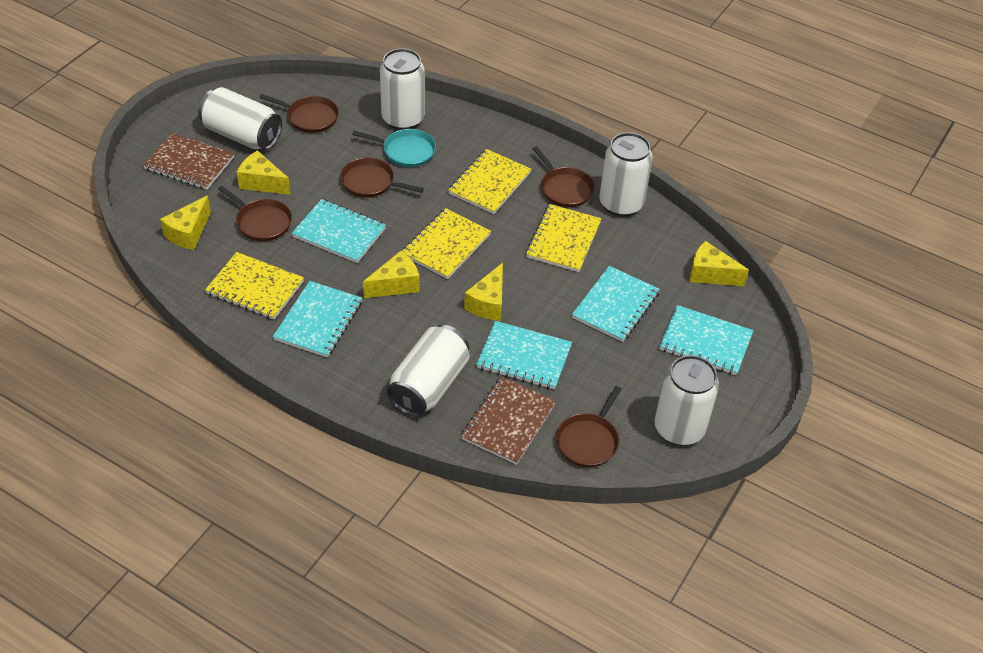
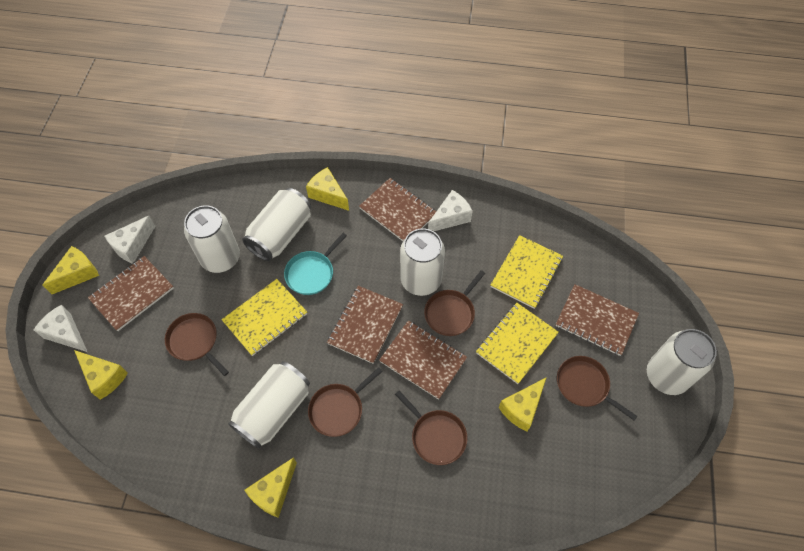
brown notebook: [143,133,234,190] [461,377,556,465] = 2 -> [88,256,174,331] [327,286,403,364] [359,178,436,241] [379,321,467,400] [556,284,639,356] = 5
turquoise notebook: [273,281,362,358] [292,199,386,263] [476,321,572,389] [572,266,660,342] [659,305,754,375] = 5 -> none = 0
white cheese: none = 0 -> [34,305,87,352] [105,216,156,264] [428,190,473,231] = 3
yellow notebook: [205,252,304,320] [402,208,491,279] [448,149,531,214] [526,204,602,272] = 4 -> [221,279,307,356] [476,303,559,384] [491,235,563,309] = 3

